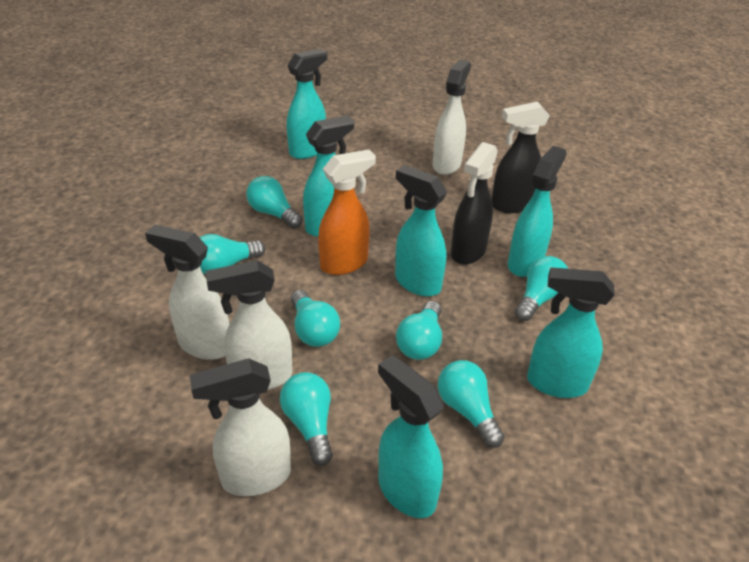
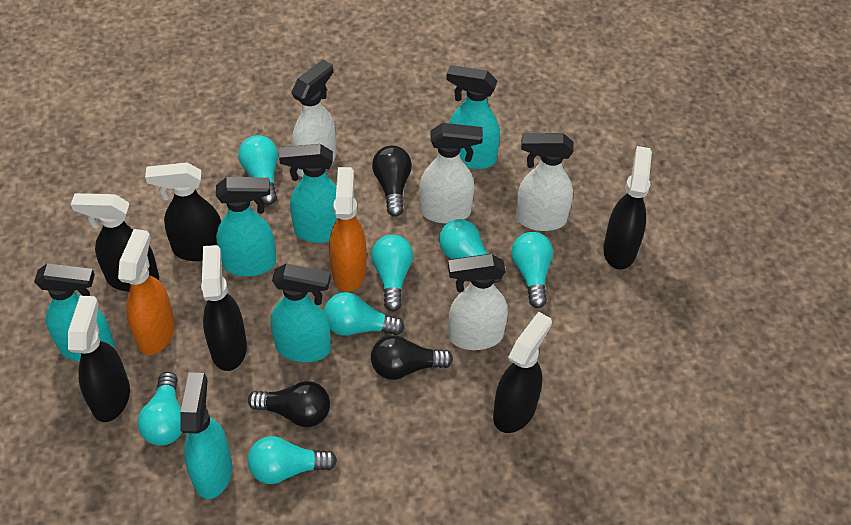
black light bulb: none = 0 -> [248,381,330,427] [371,335,453,380] [372,145,412,217] = 3
black spray bottle: [451,142,498,265] [492,102,550,213] = 2 -> [68,296,130,422] [71,193,159,292] [145,162,221,261] [201,245,247,371] [493,312,552,433] [603,146,652,269] = 6
orange spray bottle: [318,150,376,275] = 1 -> [118,229,175,355] [329,167,367,292] = 2

